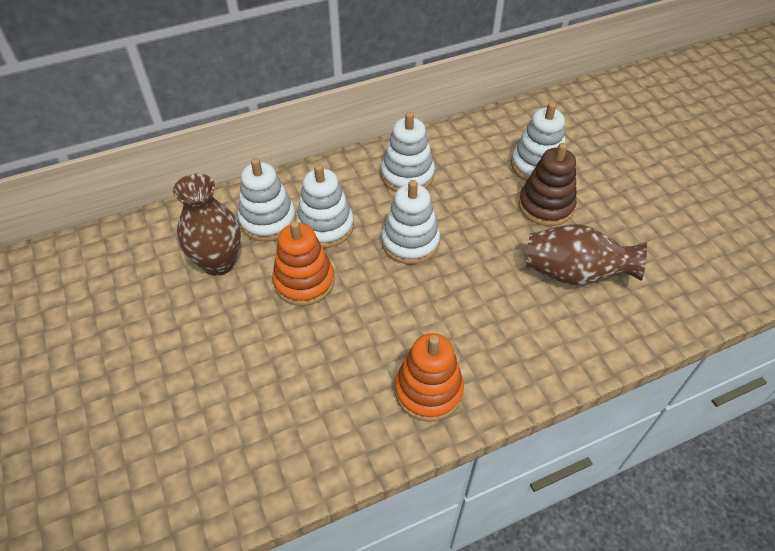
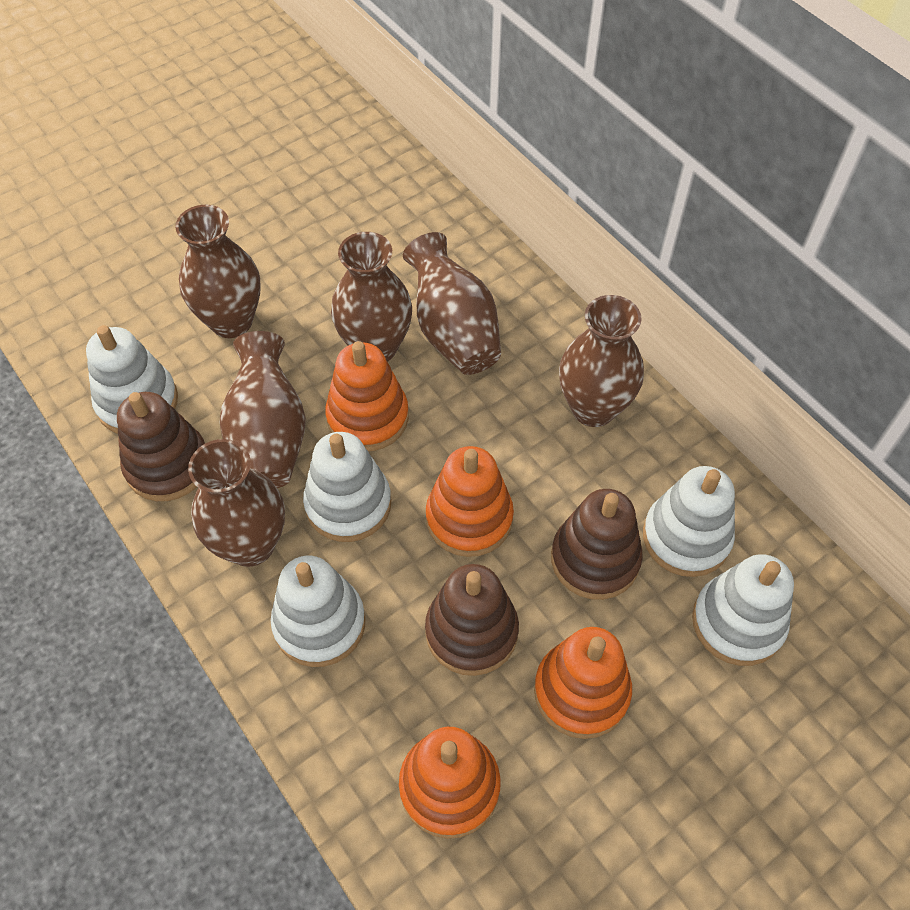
brown stacking toy: [518,143,577,226] = 1 -> [117,392,205,501] [425,564,519,676] [551,489,643,600] = 3
brown vase: [173,173,241,276] [526,224,647,285] = 2 -> [175,205,261,338] [188,439,285,567] [220,331,306,488] [331,232,412,362] [403,232,501,375] [559,295,644,427] = 6
orange stacking toy: [272,220,335,306] [395,333,464,422] = 2 -> [325,341,409,451] [399,727,501,839] [426,446,514,557] [534,627,632,739] = 4

